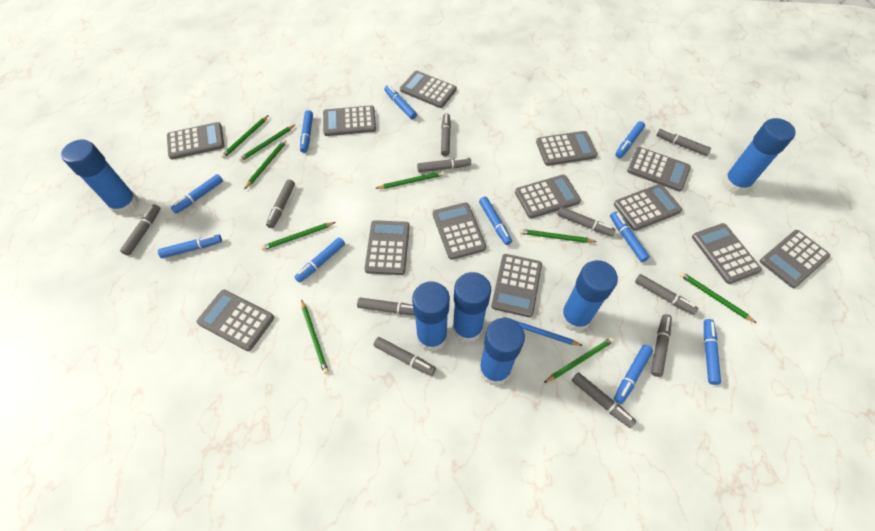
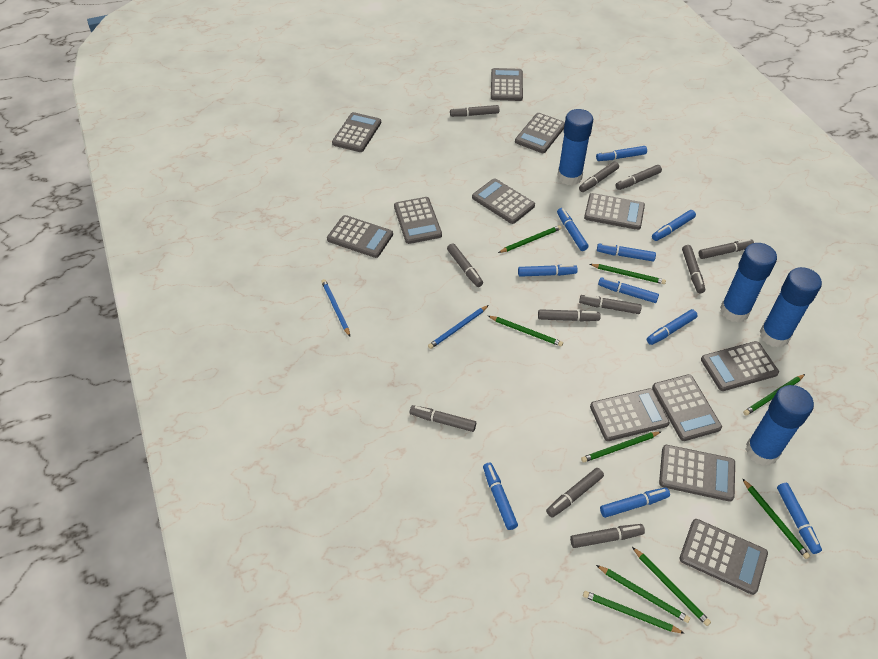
blue glue stick: [61,140,139,215] [412,281,450,352] [452,272,491,343] [479,318,525,386] [560,260,618,332] [722,118,796,194] = 6 -> [557,109,593,185] [720,243,777,323] [746,385,814,466] [760,267,822,348] = 4
blue pencil: [500,316,583,346] = 1 -> [321,279,350,337] [428,305,489,349] = 2
grey calculator: [167,122,224,160] [197,290,274,351] [323,106,376,136] [365,220,410,275] [400,71,457,108] [433,202,486,260] [491,254,542,317] [515,175,581,218] [536,131,597,166] [614,184,682,231] [627,147,691,192] [692,223,762,284] [760,230,830,288] = 13 -> [327,215,393,258] [332,112,381,152] [394,197,442,244] [472,178,535,224] [491,68,523,101] [515,113,565,153] [584,193,645,230] [590,388,670,441] [652,374,722,441] [659,445,735,502] [679,519,768,595] [701,341,779,391] = 12

